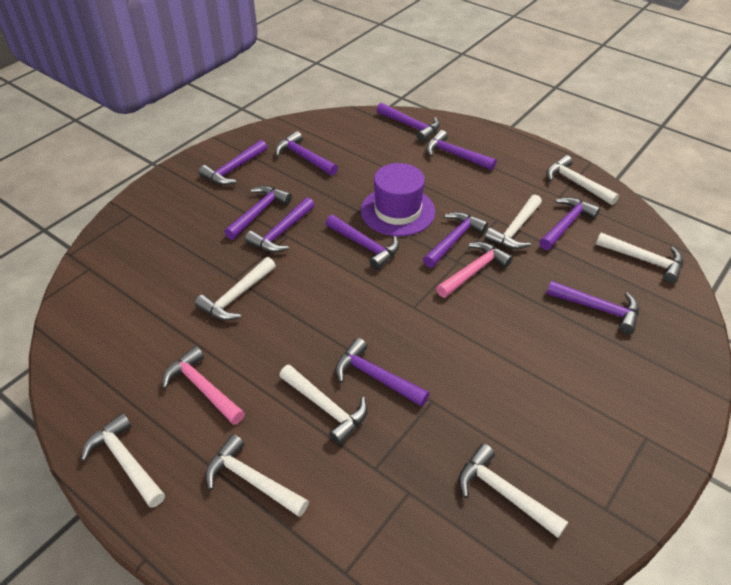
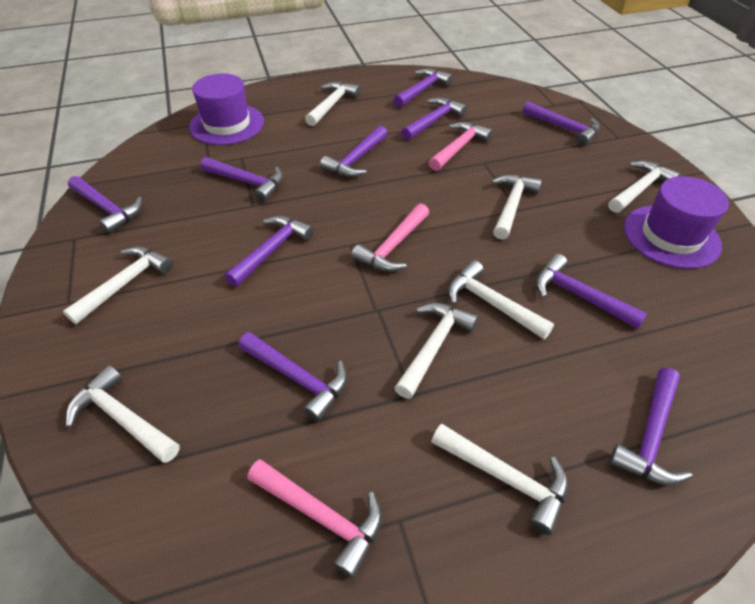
pink hammer: [162,346,245,425] [436,242,513,298] = 2 -> [247,459,382,579] [351,203,429,272] [429,122,493,171] = 3
purple hammer: [199,140,267,185] [224,186,292,240] [245,197,314,253] [275,131,338,176] [326,215,399,270] [335,338,430,407] [376,103,440,142] [423,212,488,268] [426,130,497,170] [539,197,600,250] [547,281,639,334] = 11 -> [68,176,142,234] [200,157,283,202] [225,216,314,287] [238,332,347,422] [320,125,388,177] [394,68,453,108] [401,97,467,140] [522,101,600,146] [536,254,648,329] [609,368,692,486] = 10
purple hat: [361,163,435,236] = 1 -> [189,74,264,145] [624,176,729,269] = 2

